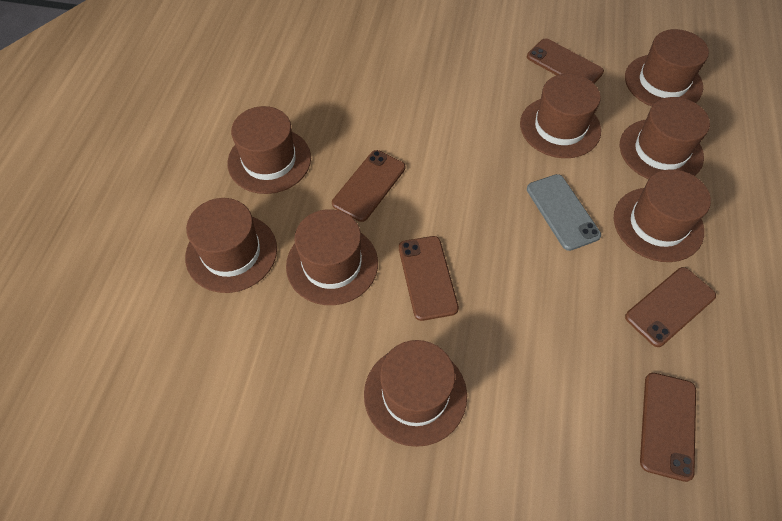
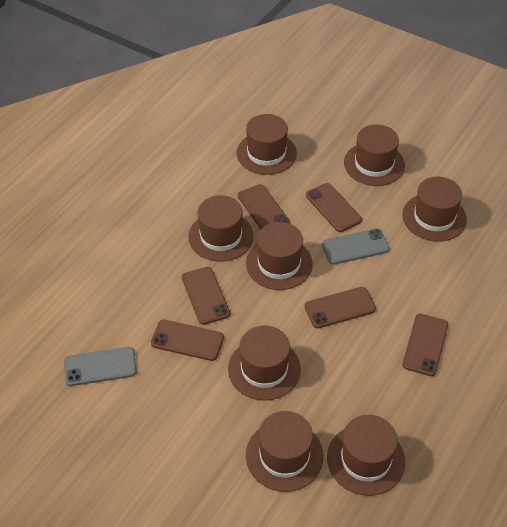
brown phone: [332,150,405,222] [399,236,459,321] [527,38,604,83] [625,267,716,347] [640,373,696,482] = 5 -> [151,320,224,361] [182,267,230,325] [238,184,290,229] [305,287,376,328] [306,183,362,232] [403,314,448,376] = 6
grey phone: [527,174,601,251] = 1 -> [64,347,137,386] [322,229,390,265] = 2

